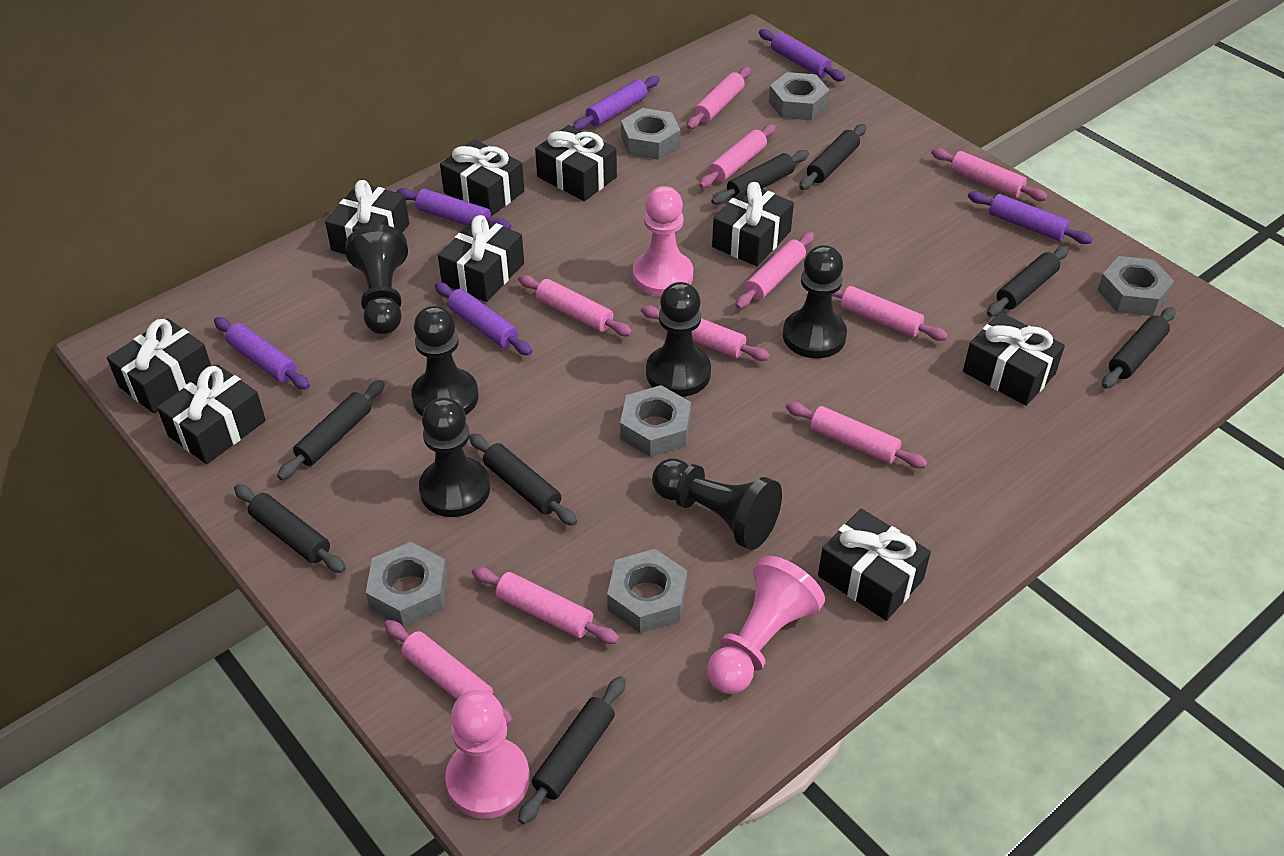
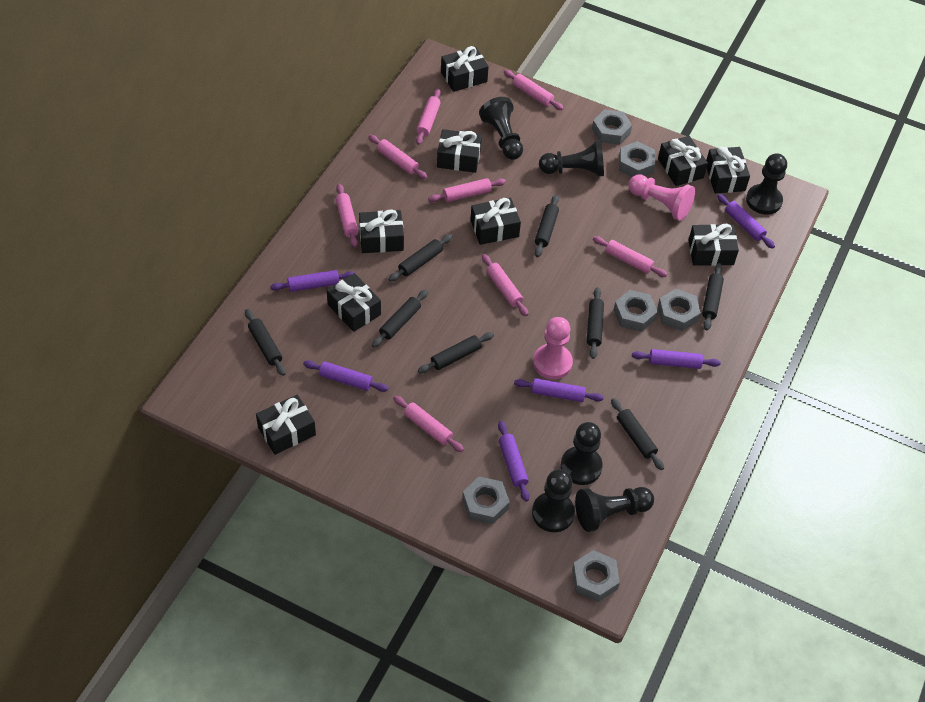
pink pawn: [445,690,530,819] [633,186,693,296] [707,556,825,694] = 3 -> [533,317,573,379] [629,174,695,221] = 2
pink rolling pin: [384,620,513,726] [472,566,619,644] [518,275,633,336] [641,305,770,361] [687,67,751,129] [699,124,776,188] [736,232,814,309] [786,402,928,468] [832,286,948,341] [931,148,1048,201] = 10 -> [336,184,358,248] [368,135,428,179] [393,396,464,452] [416,89,441,145] [428,178,506,202] [482,254,528,316] [504,70,564,110] [593,236,667,277] = 8

